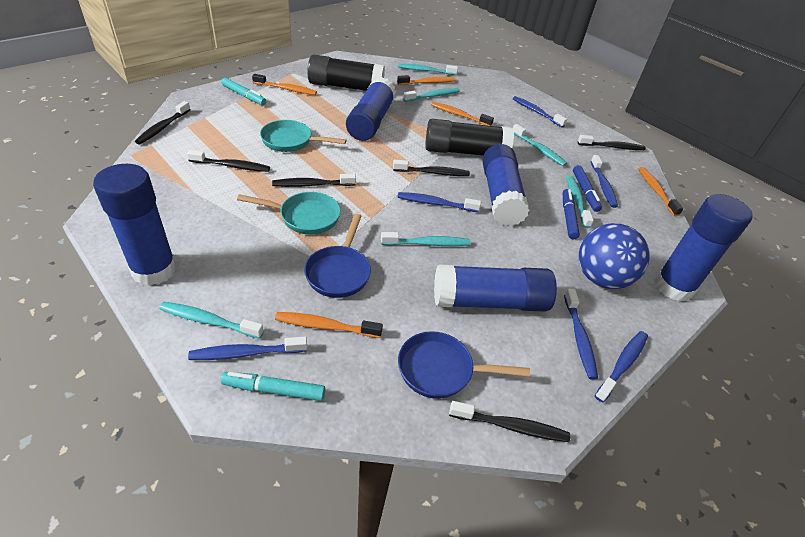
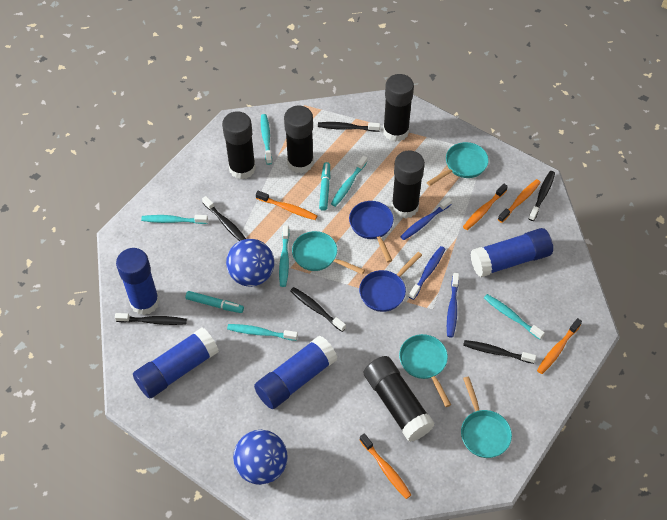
black glue stick: [307,55,385,91] [425,119,514,156] = 2 -> [222,111,256,179] [284,106,314,174] [364,356,435,442] [383,74,414,142] [391,150,425,218] = 5
blue ball: [579,223,650,289] = 1 -> [226,239,274,287] [233,430,288,485] = 2
blue glue stick: [93,164,177,286] [346,77,396,141] [434,264,557,312] [482,144,530,226] [654,194,753,302] = 5 -> [116,248,160,315] [133,327,219,399] [254,336,337,409] [470,228,553,277] = 4
blue marker: [563,189,580,239] [573,165,602,212] = 2 -> none = 0
blue toothbrush: [188,337,307,360] [398,192,481,212] [513,96,567,128] [564,289,598,380] [591,155,618,208] [595,331,648,402] = 6 -> [400,197,452,240] [409,246,445,300] [447,273,459,337] = 3
turquoise pan: [237,192,341,235] [260,120,347,152] = 2 -> [292,231,365,274] [399,334,451,407] [427,142,489,186] [461,376,512,458] = 4

